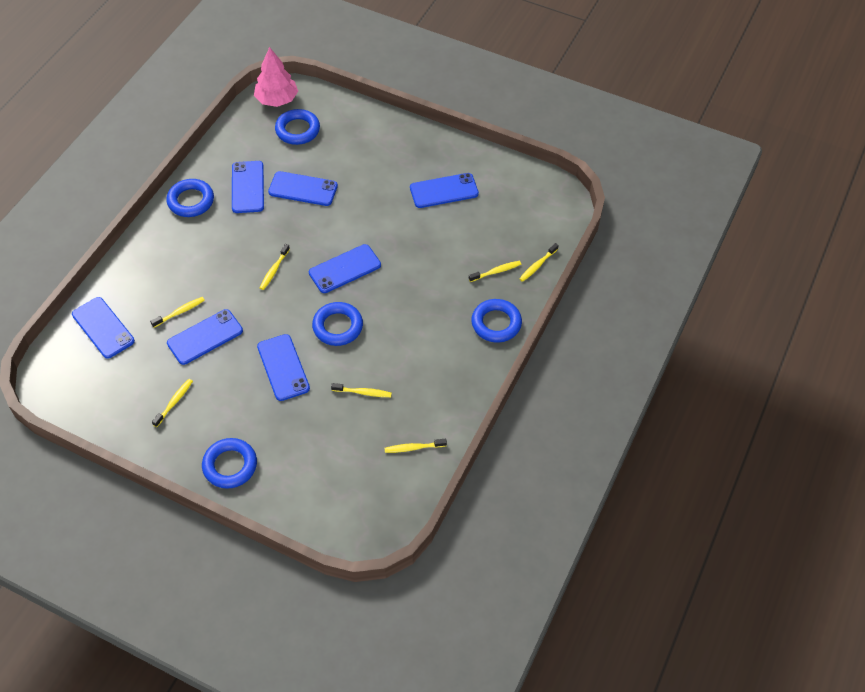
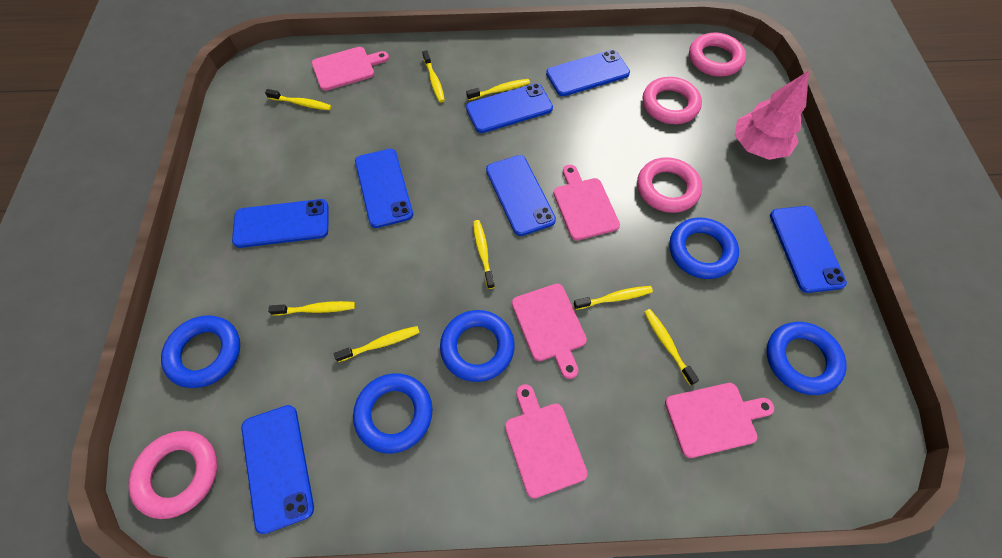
pink cutting board: none = 0 -> [312,47,389,91] [505,384,588,499] [512,284,587,379] [554,165,620,241] [665,383,774,458] = 5
pink ring: none = 0 -> [128,431,217,519] [637,157,702,213] [643,77,702,124] [689,32,746,77] = 4
yellow toothbrush: [150,297,205,328] [152,379,193,427] [260,244,290,290] [331,383,392,397] [385,439,447,453] [469,261,521,282] [519,243,559,282] = 7 -> [265,89,332,110] [268,301,355,316] [334,326,420,362] [422,50,445,102] [466,79,530,100] [473,220,495,289] [574,286,653,310] [644,309,699,385] = 8

